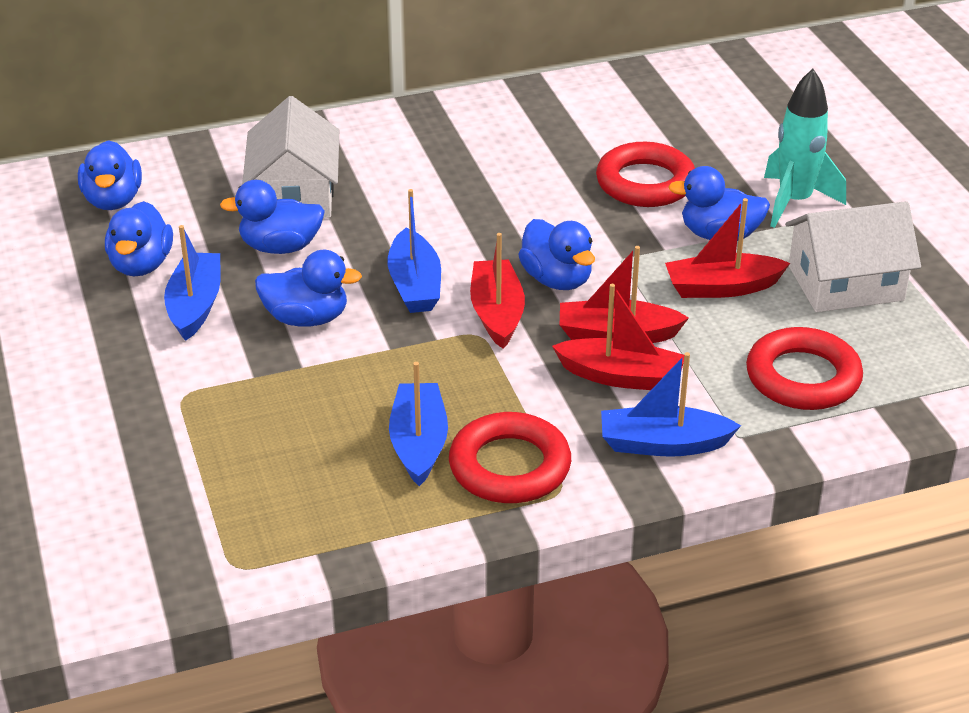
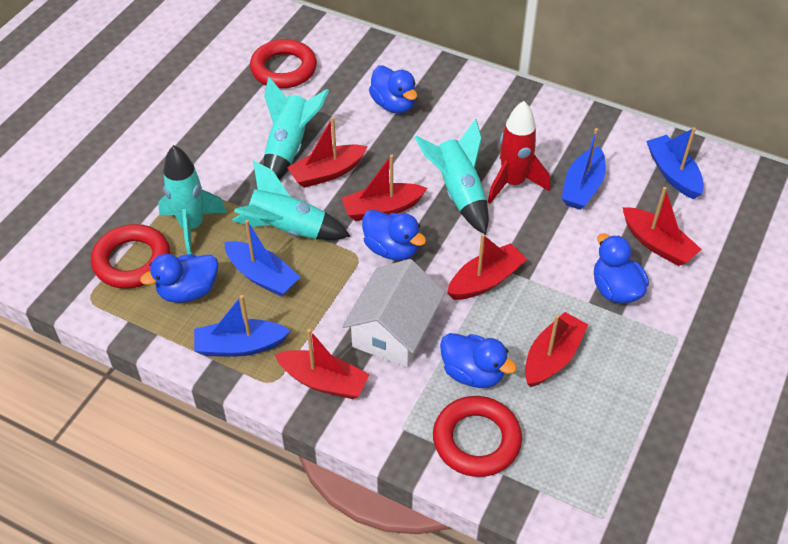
blue duck: [78,140,142,210] [105,201,173,277] [220,180,325,254] [255,250,362,327] [518,219,595,290] [668,166,770,241] = 6 -> [140,254,218,303] [362,210,426,260] [369,66,417,113] [440,333,517,388] [594,233,649,304] = 5
red boat: [470,233,525,349] [552,284,684,390] [560,246,689,343] [665,198,790,298] = 4 -> [274,329,370,399] [287,117,368,188] [341,154,427,221] [447,234,527,300] [525,312,588,387] [622,187,702,266] = 6
red rocket: none = 0 -> [488,101,550,204] = 1
turquoise rocket: [764,69,846,228] = 1 -> [158,145,227,254] [232,160,350,240] [264,77,329,179] [415,119,489,235] = 4
white house: [242,96,339,218] [785,201,921,312] = 2 -> [342,259,445,367] = 1

